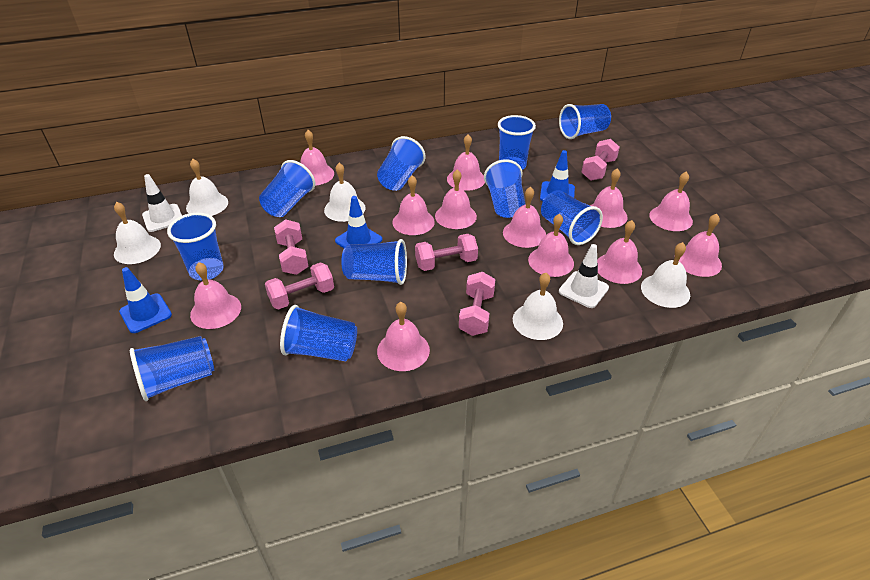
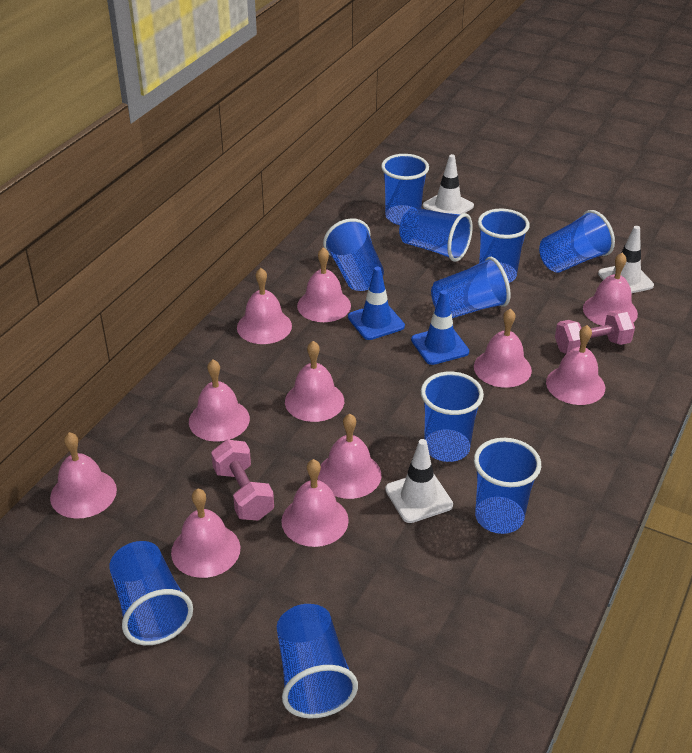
blue traffic cone: [119,267,172,333] [335,196,382,248] [540,150,575,201] = 3 -> [348,267,405,340] [411,290,469,365] = 2
pink bell: [190,262,241,329] [301,130,334,185] [377,302,430,371] [392,175,435,235] [435,170,477,229] [447,134,485,191] [503,186,546,248] [528,214,574,277] [590,168,628,228] [597,220,642,284] [649,171,693,231] [674,214,722,277] = 12 -> [50,432,117,519] [171,489,240,578] [189,360,250,442] [237,268,292,344] [281,459,349,547] [285,341,344,422] [297,247,351,322] [318,414,381,499] [474,309,532,388] [546,325,605,405] [583,252,638,326] = 11
pink dumbbell: [265,262,334,310] [274,219,309,275] [415,234,478,271] [459,272,495,336] [582,139,620,181] = 5 -> [211,440,274,520] [555,310,635,354] = 2
white bell: [114,202,161,264] [186,159,228,216] [324,163,366,222] [513,273,563,340] [641,242,690,308] = 5 -> none = 0
white traffic cone: [142,174,182,232] [559,244,609,308] = 2 -> [385,439,453,523] [423,154,474,215] [598,226,654,293] = 3

